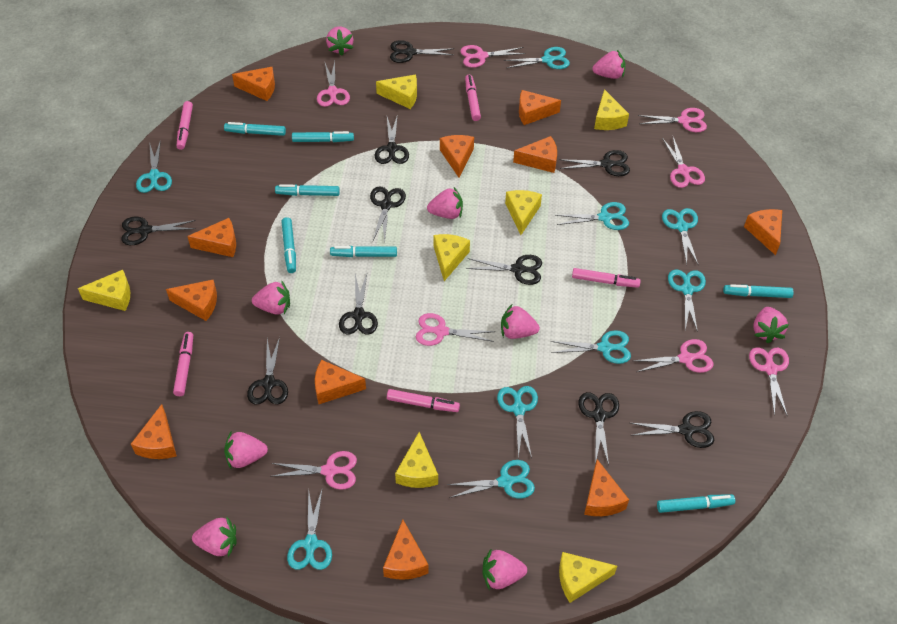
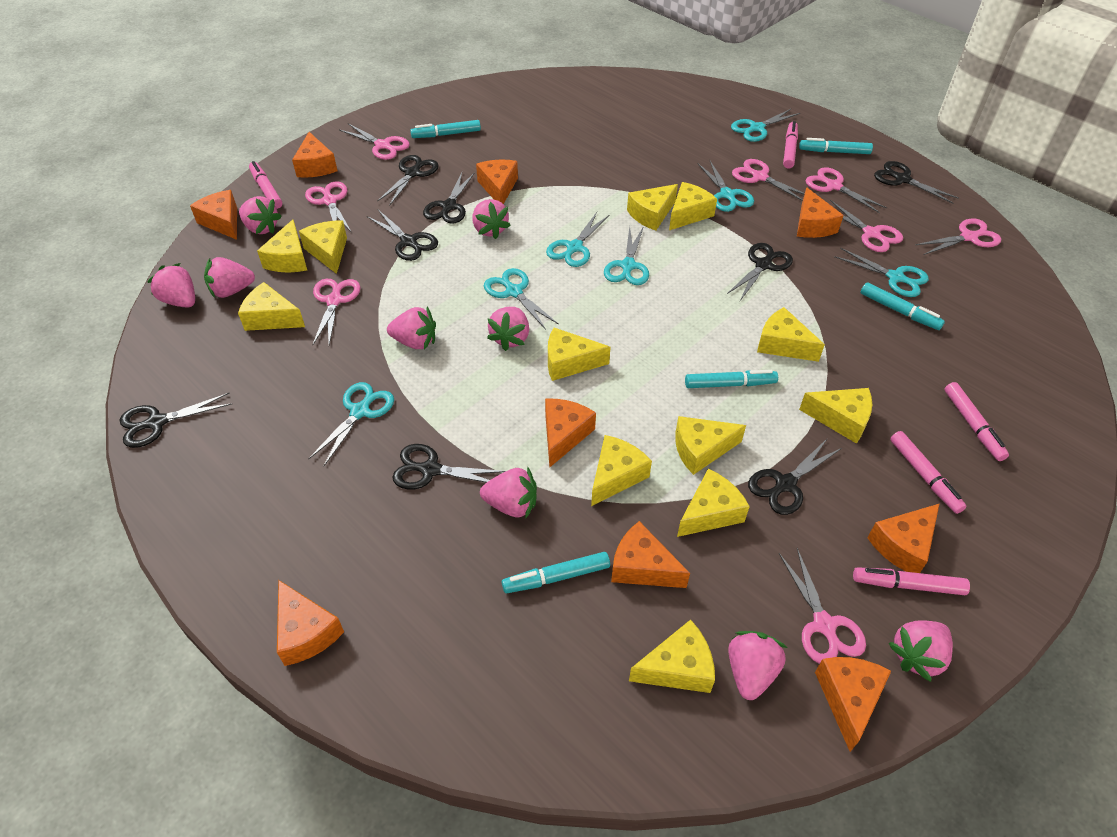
black scissors: [121,217,196,245] [247,337,288,404] [339,274,378,335] [370,186,406,242] [375,114,409,164] [390,40,454,63] [466,255,542,285] [559,150,630,176] [578,392,619,465] [630,411,714,448] = 10 -> [120,393,232,448] [367,210,438,261] [378,155,439,206] [392,444,506,490] [423,172,475,224] [727,243,793,301] [748,438,842,515] [874,161,959,204] = 8
orange cheese: [131,404,177,459] [166,280,217,321] [187,218,236,257] [232,67,275,101] [315,360,366,404] [383,520,429,580] [440,135,474,177] [513,136,557,173] [519,90,561,125] [584,459,629,516] [744,209,782,255] = 11 -> [190,190,237,240] [277,580,344,666] [292,132,337,178] [476,159,518,204] [545,399,596,467] [611,521,690,588] [797,187,844,238] [815,657,891,752] [867,503,940,573] = 9
turquoise marker: [224,122,286,136] [275,184,340,196] [282,217,296,273] [292,131,354,142] [330,246,397,257] [657,494,735,513] [723,284,794,298] = 7 -> [410,120,481,138] [502,552,610,593] [685,370,778,388] [799,138,873,154] [861,282,945,330] = 5
turquoise scissors: [136,140,172,193] [287,490,332,570] [447,460,535,498] [497,386,538,458] [504,47,570,69] [551,330,631,364] [555,202,629,230] [662,208,699,266] [668,269,706,332] = 9 -> [309,382,394,466] [484,268,559,330] [546,212,610,267] [604,226,649,285] [698,161,754,212] [731,109,800,142] [834,248,929,297] = 7
yellow cheese: [78,270,130,311] [376,74,417,109] [395,432,438,488] [434,234,470,281] [505,190,542,235] [559,552,617,603] [594,89,629,130] = 7 -> [238,282,305,331] [257,220,307,273] [299,220,347,274] [548,328,610,381] [591,435,652,506] [627,184,678,231] [629,620,715,693] [669,182,717,230] [675,416,746,475] [677,469,750,537] [757,307,825,362] [799,388,872,444] = 12

